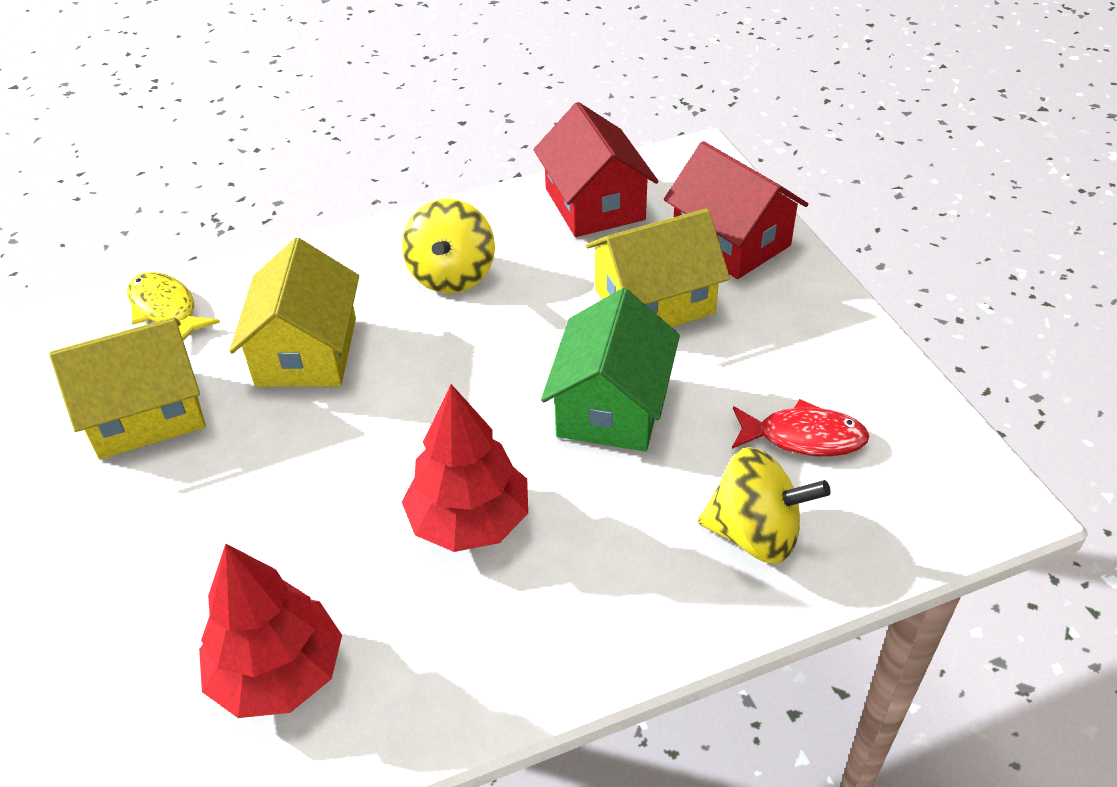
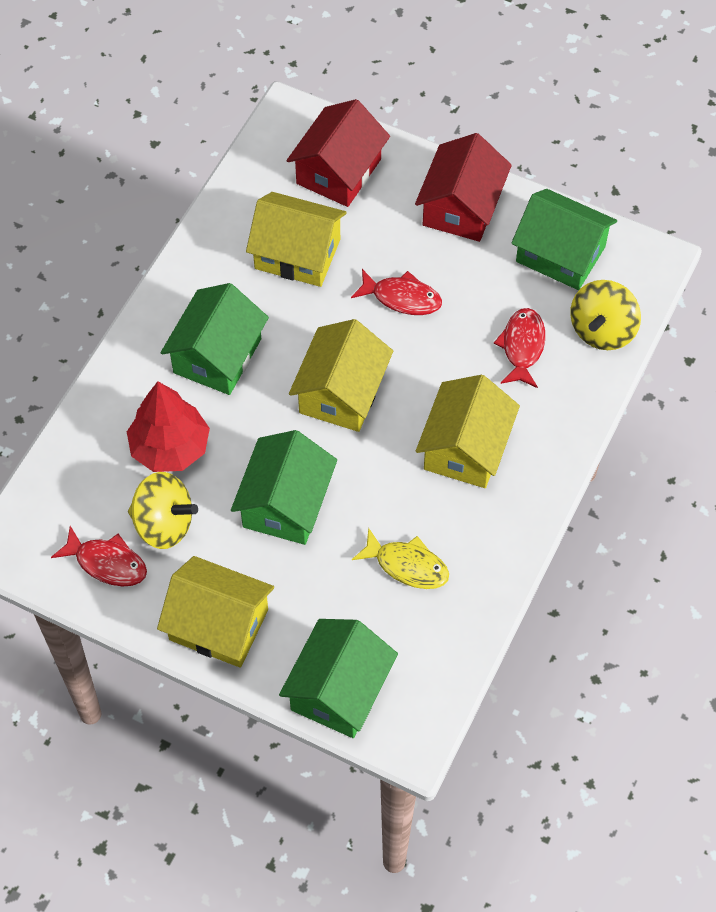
green house: [541,288,680,452] = 1 -> [161,283,269,395] [231,430,337,545] [279,619,398,738] [511,189,617,290] = 4
red fish: [732,399,869,456] = 1 -> [51,526,147,586] [351,269,442,315] [494,308,545,388] = 3
red tree: [199,544,342,718] [402,384,528,552] = 2 -> [127,381,210,472] = 1
yellow house: [49,317,206,459] [229,238,359,387] [586,208,730,327] = 3 -> [157,556,274,668] [246,192,347,287] [289,319,393,432] [416,375,520,488] = 4

